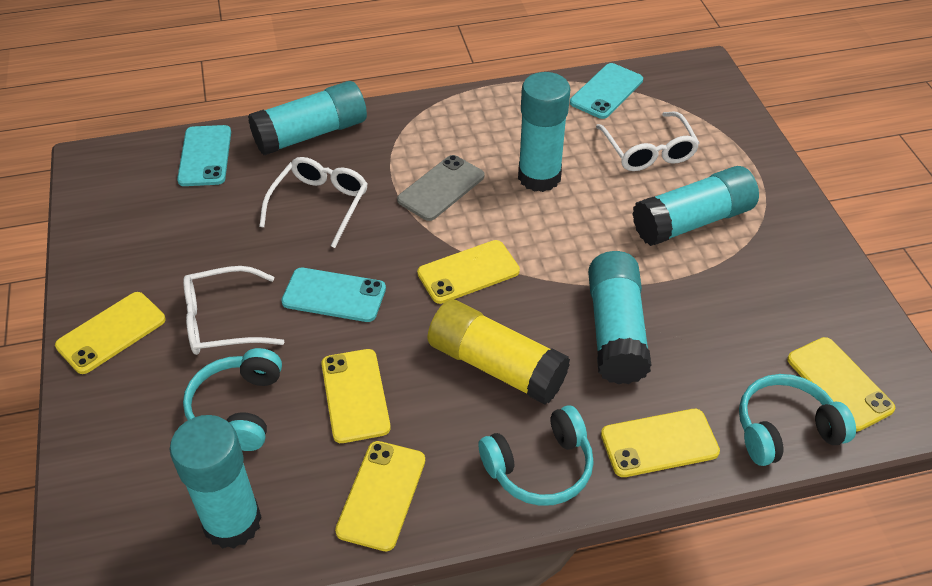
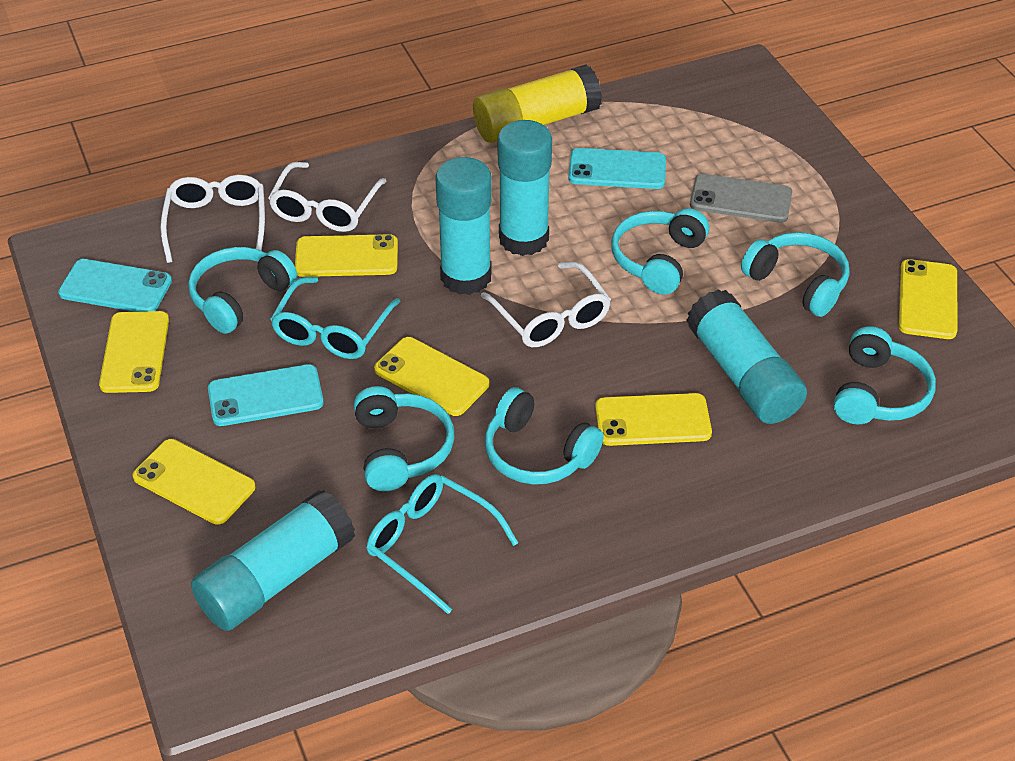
turquoise glasses: none = 0 -> [270,277,400,359] [366,474,518,614] = 2
turquoise glue stick: [170,415,262,549] [248,81,367,155] [518,72,571,192] [588,251,651,384] [632,166,759,246] = 5 -> [191,490,355,631] [436,157,492,295] [498,120,552,256] [686,289,807,424] = 4
turquoise headphones: [183,348,282,451] [478,405,594,506] [739,374,856,466] = 3 -> [188,247,297,334] [354,386,454,491] [485,387,604,485] [611,208,709,295] [741,232,849,317] [834,326,936,424] = 6

